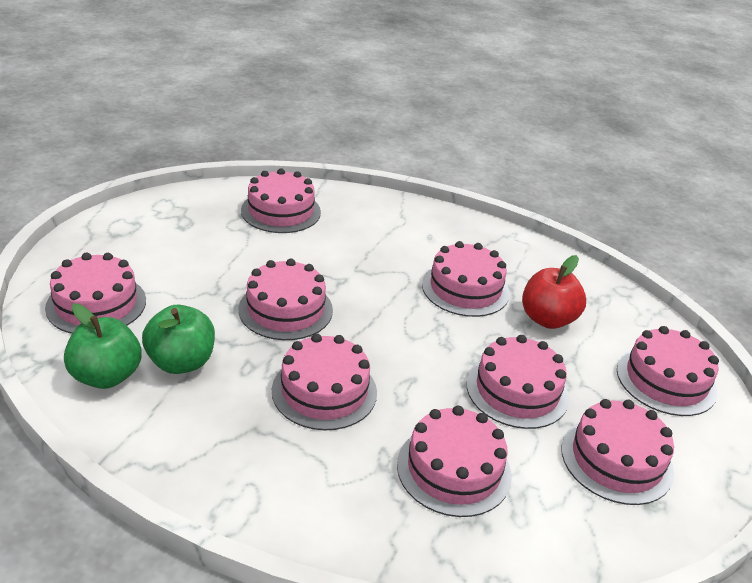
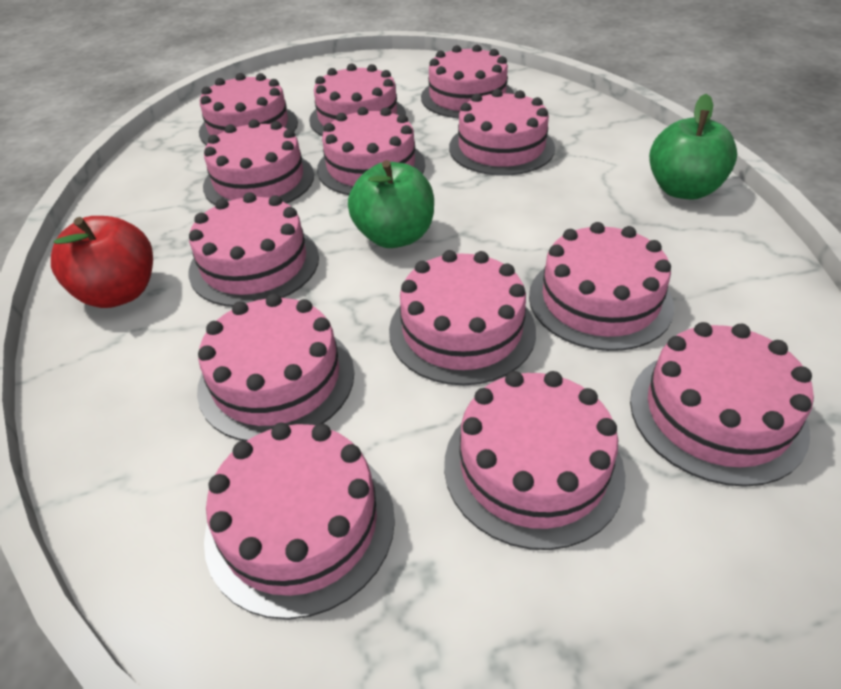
pink cake: [45,253,146,334] [239,258,333,340] [241,168,321,233] [272,334,377,431] [397,406,512,517] [422,241,510,317] [467,335,569,429] [561,399,674,505] [617,326,719,416] = 9 -> [189,192,319,307] [197,294,354,441] [199,73,298,145] [203,119,314,205] [204,422,395,619] [309,64,406,136] [317,107,425,195] [389,250,536,385] [421,45,514,118] [444,371,625,550] [449,89,555,176] [529,222,674,351] [630,322,814,487] = 13

